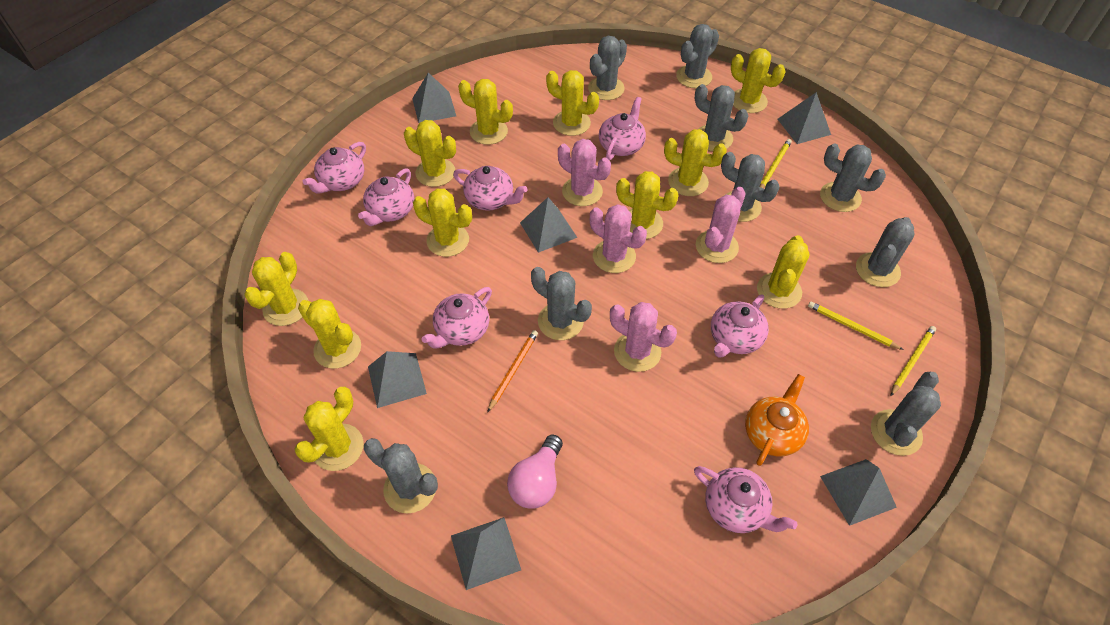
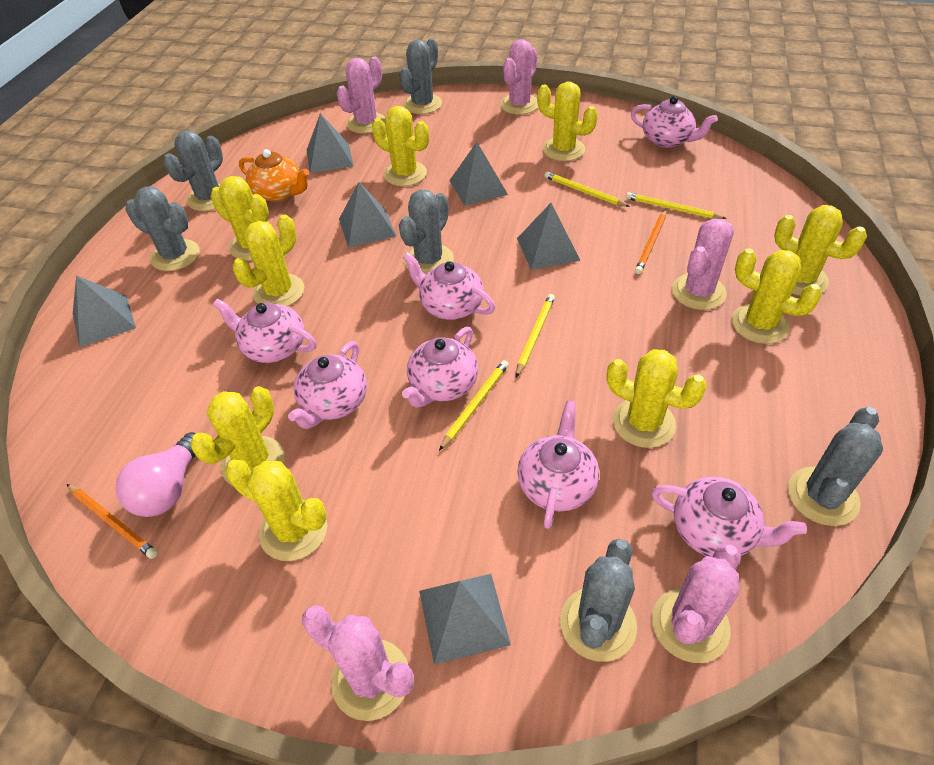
grey cactus: [364,438,438,514] [531,267,592,340] [588,36,627,100] [676,24,719,88] [695,84,748,151] [721,152,780,222] [820,144,886,212] [856,217,915,287] [871,372,941,456] = 9 -> [125,187,199,271] [163,131,223,211] [399,38,442,114] [399,190,454,275] [560,539,637,662] [788,407,883,526] = 6
orange pencil: [487,330,538,412] = 1 -> [67,484,158,559] [635,209,666,274] = 2
pink cactus: [558,139,611,206] [590,204,647,273] [610,302,677,372] [696,187,746,263] = 4 -> [302,605,414,721] [337,57,385,134] [500,39,538,115] [652,544,741,663] [672,218,734,310] = 5
yellow cactus: [244,252,308,326] [294,387,364,471] [298,299,361,369] [404,120,456,187] [413,189,472,257] [458,79,513,145] [546,70,599,136] [616,171,679,239] [664,129,727,196] [731,48,785,113] [757,235,809,309] = 11 -> [190,386,285,485] [210,176,269,261] [226,459,327,561] [232,215,304,306] [372,106,429,186] [537,82,598,161] [606,349,707,448] [732,248,822,344] [774,205,867,296] = 9
yellow pencil: [759,139,792,189] [808,301,903,350] [890,326,936,396] = 3 -> [439,360,509,451] [516,294,555,377] [544,172,630,207] [626,192,727,219] = 4

